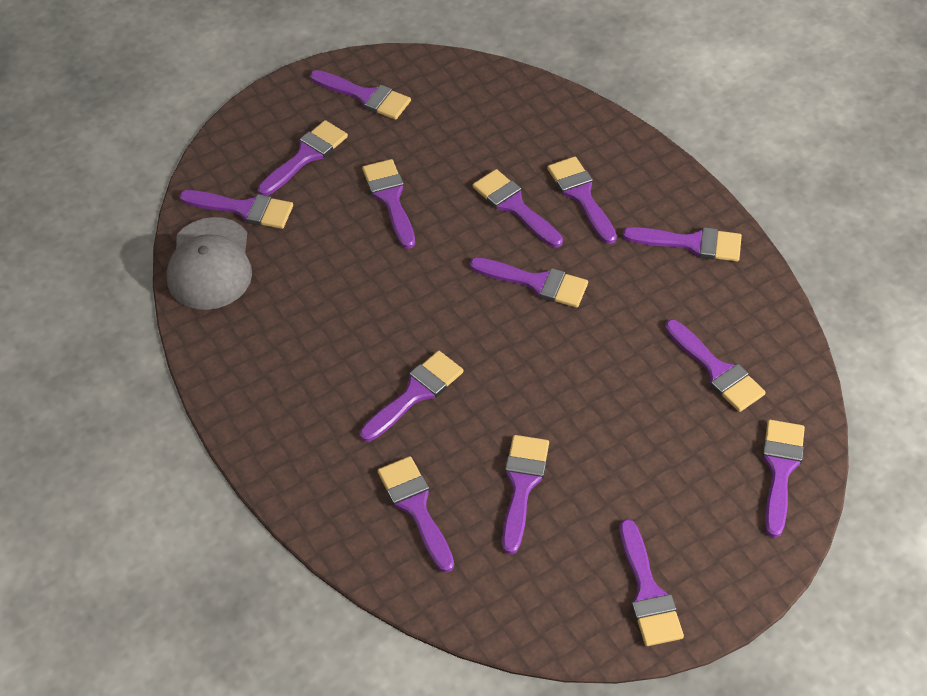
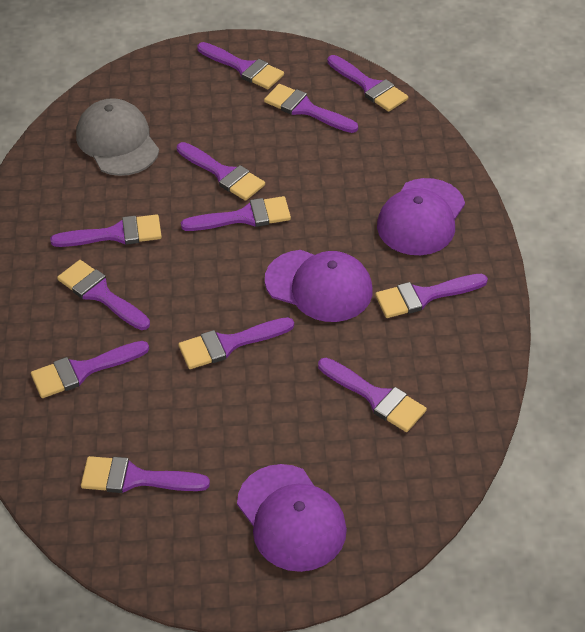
purple brush: [180,190,293,229] [258,120,348,196] [310,70,411,120] [360,351,463,442] [362,159,415,249] [378,456,454,573] [470,257,588,308] [473,169,563,248] [502,435,549,554] [547,156,617,244] [619,519,684,646] [622,227,742,261] [665,320,766,412] [762,420,805,538] = 14 -> [31,341,149,398] [50,214,162,247] [57,260,150,330] [81,456,210,493] [177,142,265,201] [178,317,294,369] [181,196,291,231] [197,42,284,89] [264,84,358,133] [318,358,427,432] [327,55,408,112] [375,274,488,318] = 12
purple cap: none = 0 -> [237,464,347,572] [265,250,373,322] [377,178,465,255] = 3

